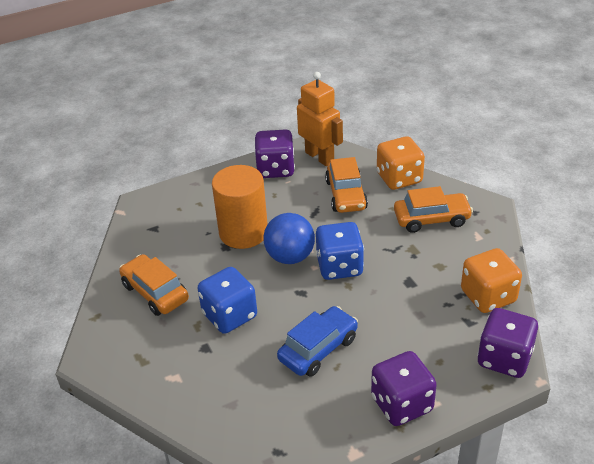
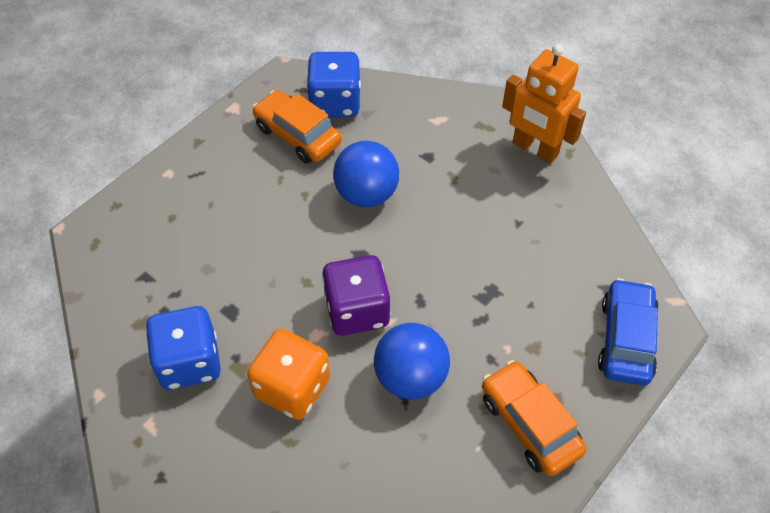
blue ball: [263,213,315,264] = 1 -> [333,141,399,207] [374,323,450,399] = 2
orange car: [119,254,189,316] [325,157,368,213] [394,186,473,233] = 3 -> [252,90,342,164] [482,360,587,476] = 2
orange cylinder: [212,165,268,249] = 1 -> none = 0
orange dice: [377,136,425,190] [461,248,522,313] = 2 -> [247,329,330,420] = 1
purple dice: [255,129,295,178] [371,351,437,426] [477,308,538,378] = 3 -> [322,255,391,336] = 1

